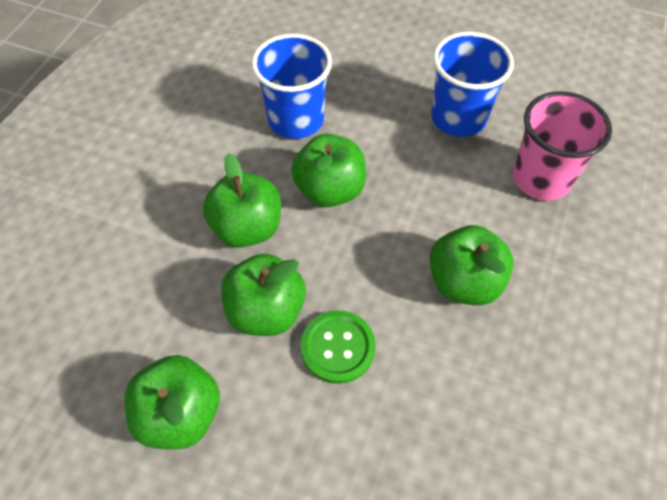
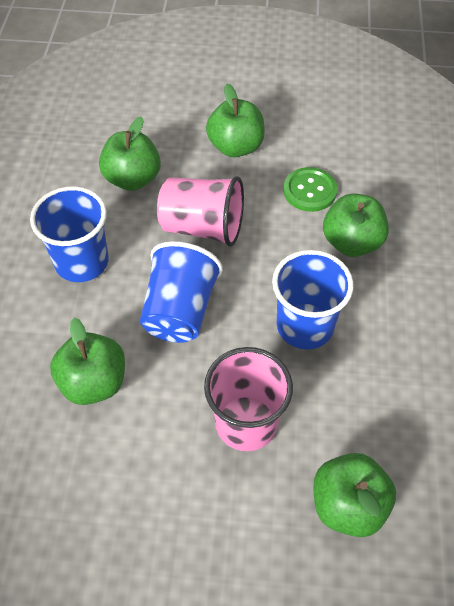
blue cup: [251,34,332,139] [431,32,514,137] = 2 -> [30,186,109,282] [140,241,223,343] [272,250,354,349] = 3
pink cup: [512,91,612,200] = 1 -> [157,176,244,247] [204,347,293,451] = 2

